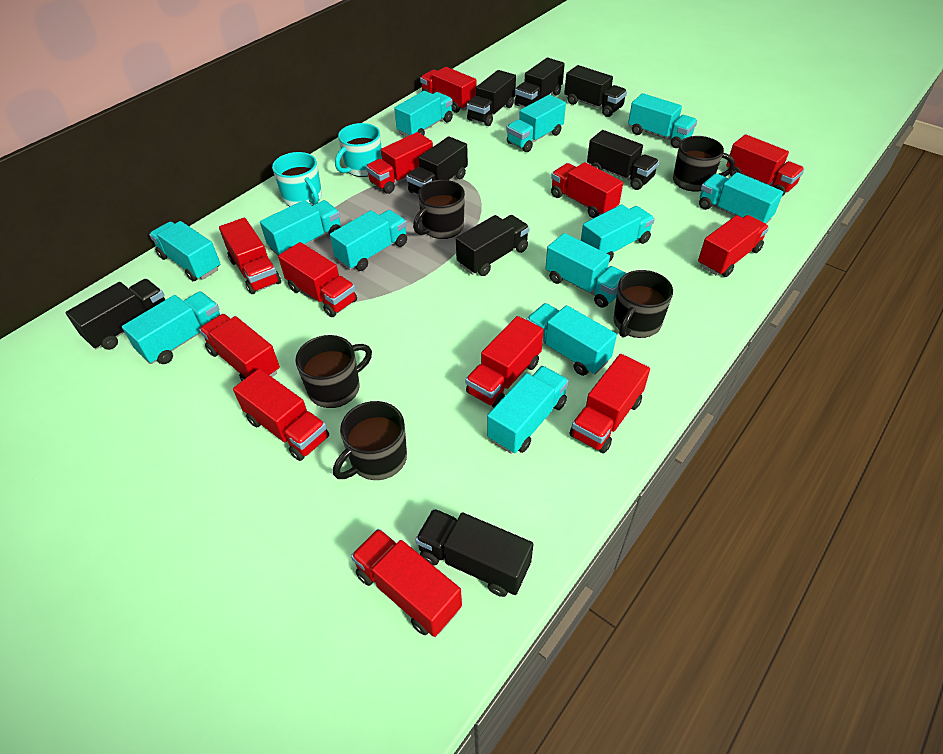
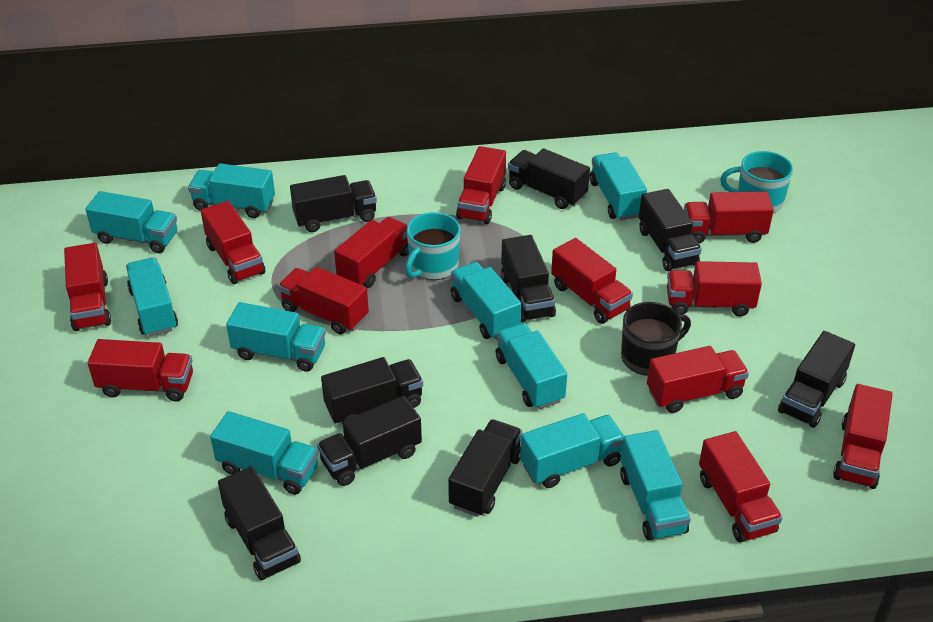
black mug: [295,335,372,408] [333,401,407,480] [413,180,465,239] [614,270,673,338] [673,136,735,192] = 5 -> [621,302,691,376] = 1
black truck: [66,279,165,350] [406,136,468,195] [415,509,533,597] [456,215,530,276] [467,70,516,126] [514,58,565,107] [564,65,627,117] [587,130,659,190] = 8 -> [218,466,301,580] [290,175,377,232] [317,396,422,486] [321,357,423,424] [448,419,522,517] [501,235,556,322] [508,148,590,209] [639,189,702,272] [778,331,855,428] = 9
turquoise truck: [122,291,220,364] [149,221,220,281] [260,200,341,256] [330,210,407,271] [394,91,453,137] [487,366,569,454] [506,95,566,152] [526,303,617,376] [545,233,626,308] [581,204,655,262] [628,93,697,148] [699,172,783,224] = 12 -> [85,191,177,253] [126,257,178,336] [188,163,275,218] [210,411,318,495] [226,302,326,372] [451,262,522,340] [496,323,567,409] [520,413,624,488] [590,152,647,220] [620,430,691,540] = 10

